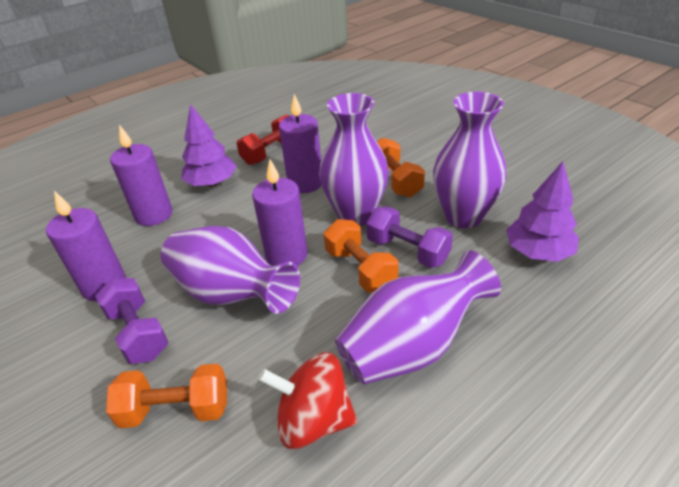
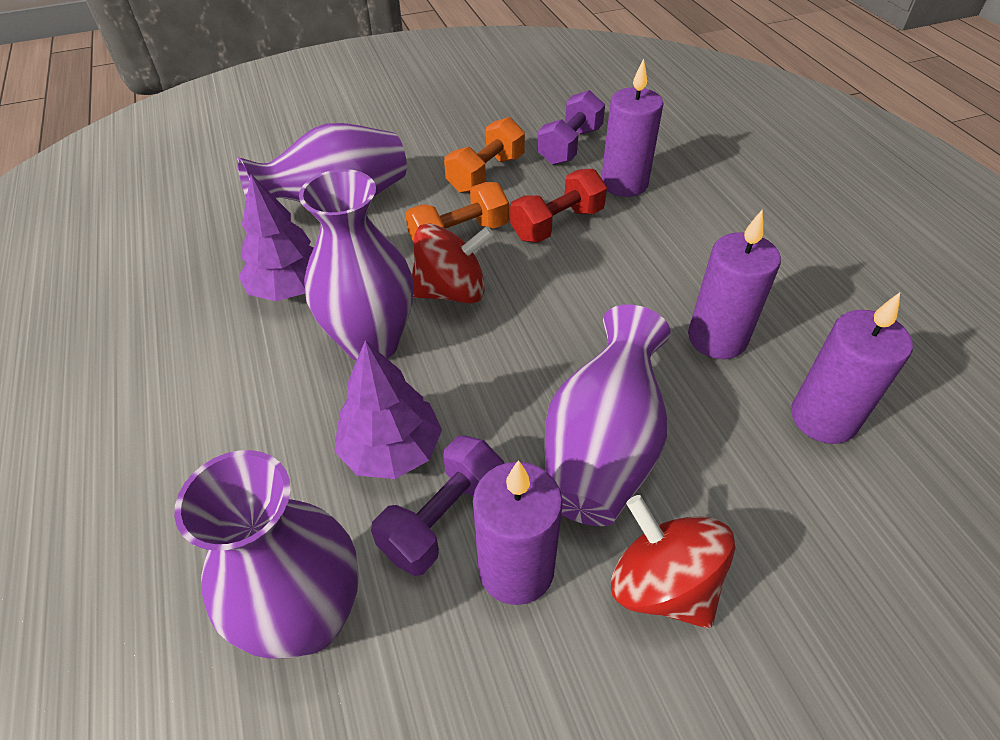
orange dumbbell: [106,364,227,428] [324,219,399,293] [377,138,425,197] = 3 -> [405,182,509,243] [444,117,525,193] = 2
red spinning top: [258,352,357,449] = 1 -> [412,223,494,303] [611,495,735,629] = 2

